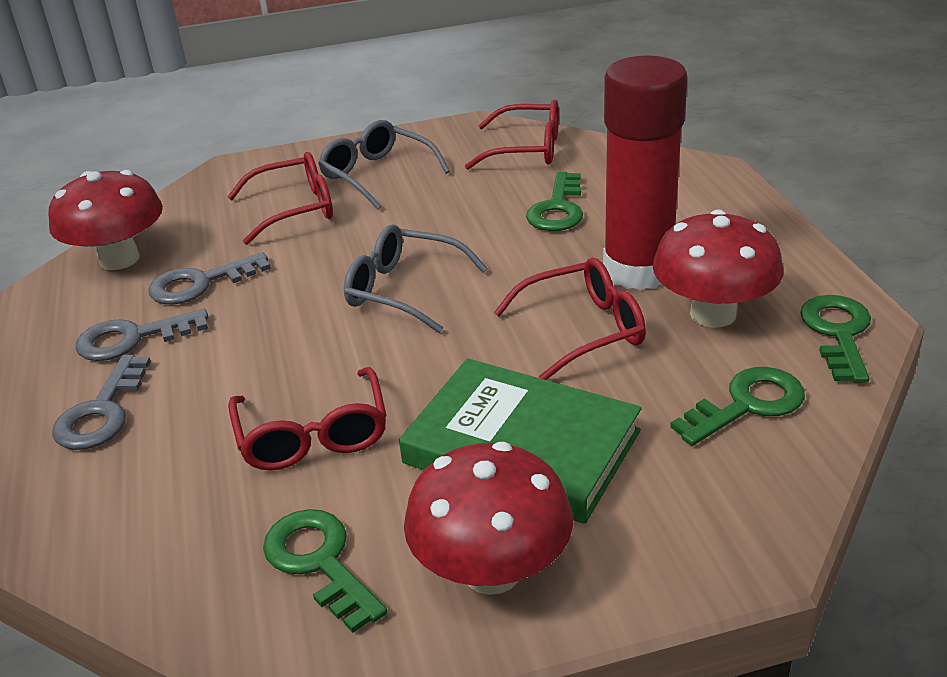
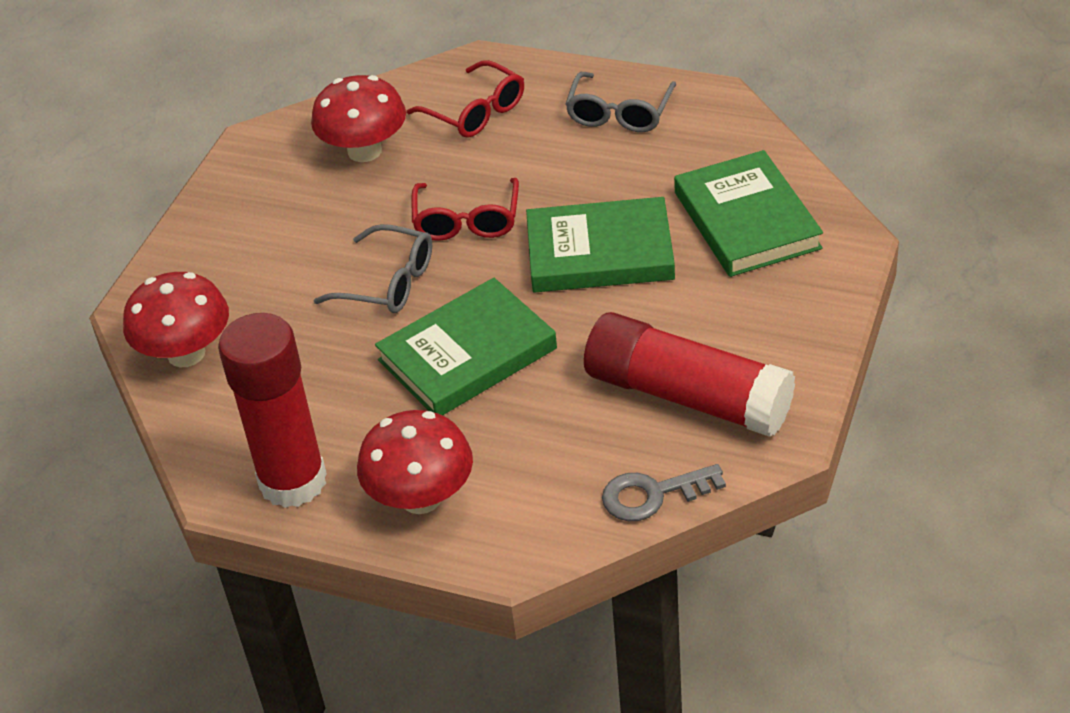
green book: [399,358,642,524] = 1 -> [375,278,557,416] [526,197,675,292] [674,150,823,277] = 3
green key: [263,509,388,633] [526,172,583,231] [670,367,805,446] [800,295,871,383] = 4 -> none = 0
grey key: [52,355,151,450] [75,309,209,361] [148,252,271,305] = 3 -> [602,464,726,521] = 1
red glasses: [228,152,333,245] [228,367,387,470] [465,100,559,169] [494,258,646,380] = 4 -> [406,60,524,138] [412,178,519,241] = 2
red glue stick: [603,56,688,290] = 1 -> [218,313,327,508] [584,312,795,437] = 2

